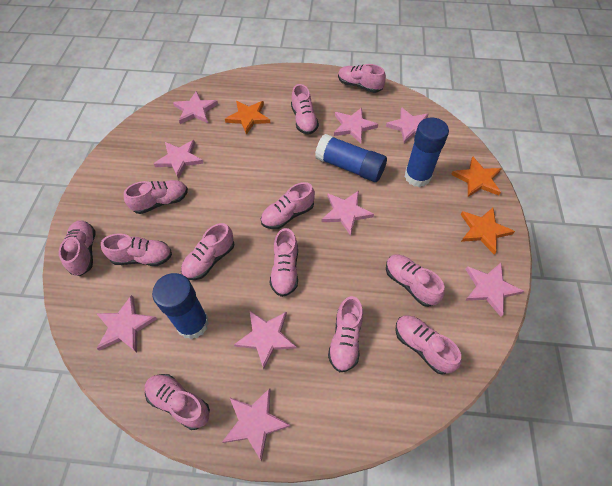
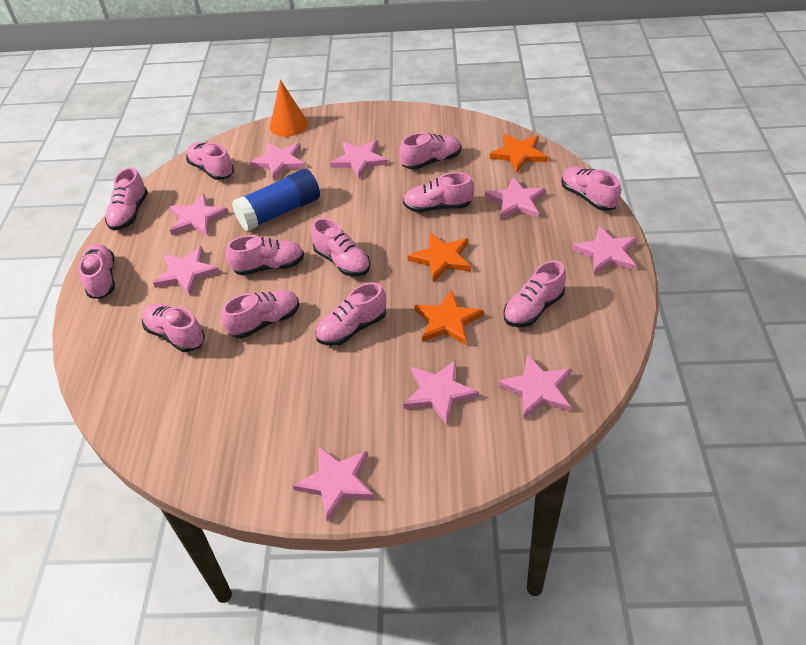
blue glue stick: [152,273,209,339] [315,134,387,182] [404,118,449,187] = 3 -> [232,169,320,232] = 1
orange cone: none = 0 -> [270,80,308,137] = 1

